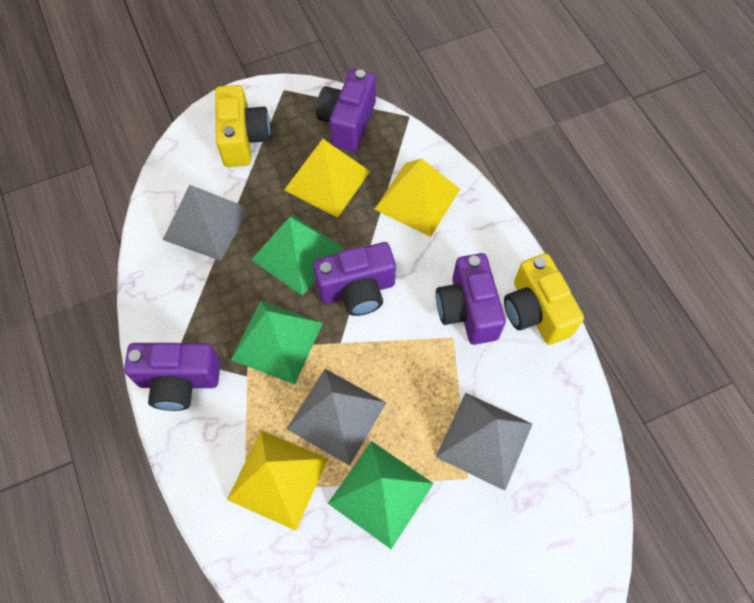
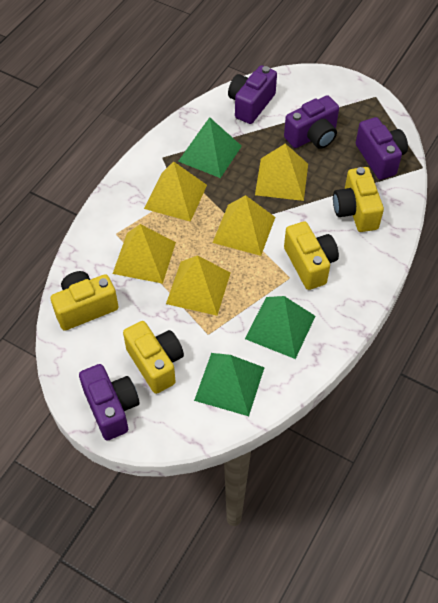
grey pyramid: [162,185,249,261] [287,369,386,466] [436,393,533,491] = 3 -> none = 0
yellow camera: [215,85,271,167] [504,253,584,345] = 2 -> [51,271,118,331] [123,321,184,394] [284,221,339,290] [333,167,384,232] = 4
yellow pyramid: [227,430,328,531] [284,139,370,218] [375,158,460,237] = 3 -> [113,224,176,284] [144,161,207,222] [166,255,230,316] [212,195,275,256] [255,143,308,201] = 5

